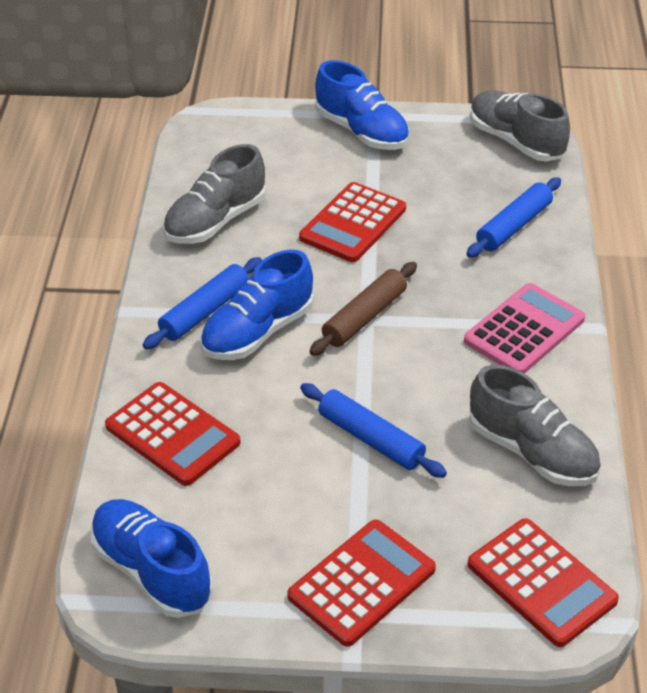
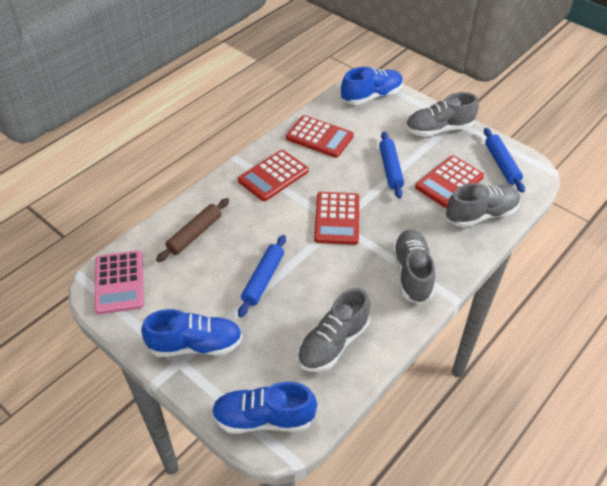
grey shoe: [163,144,266,244] [469,365,601,486] [470,91,570,161] = 3 -> [298,288,370,372] [393,230,435,304] [406,92,479,137] [446,183,521,228] = 4

